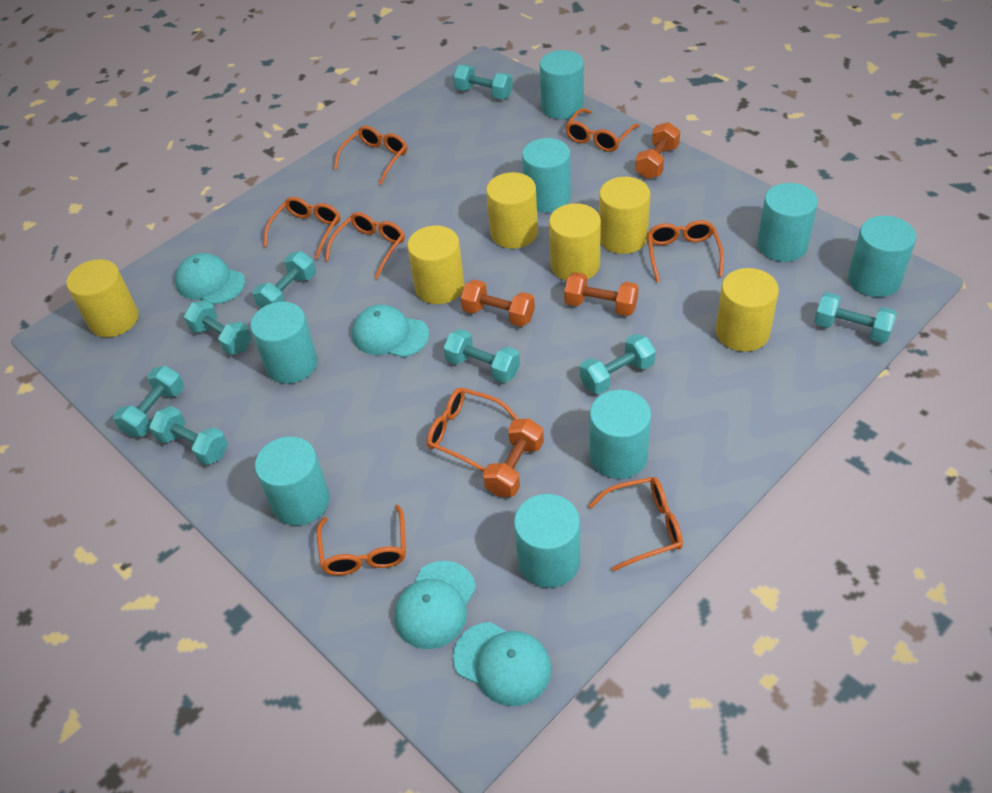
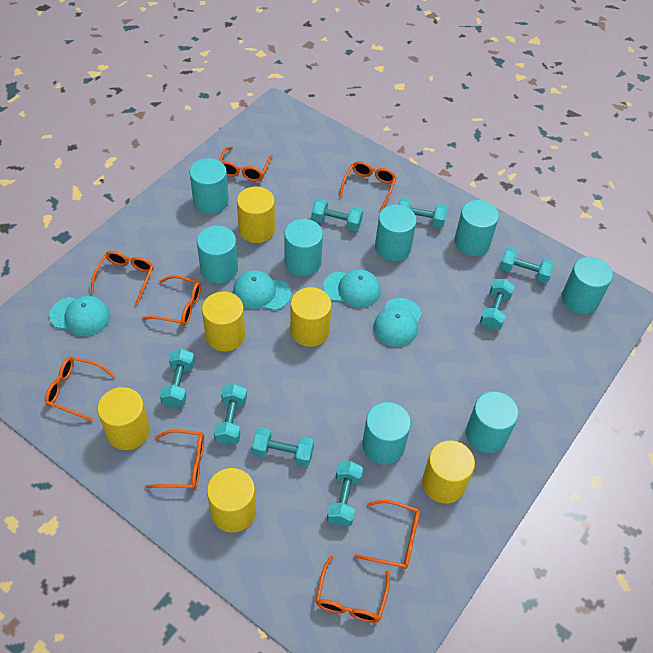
orange dumbbell: [461,279,535,327] [483,418,544,497] [564,272,639,316] [635,122,680,179] = 4 -> none = 0

